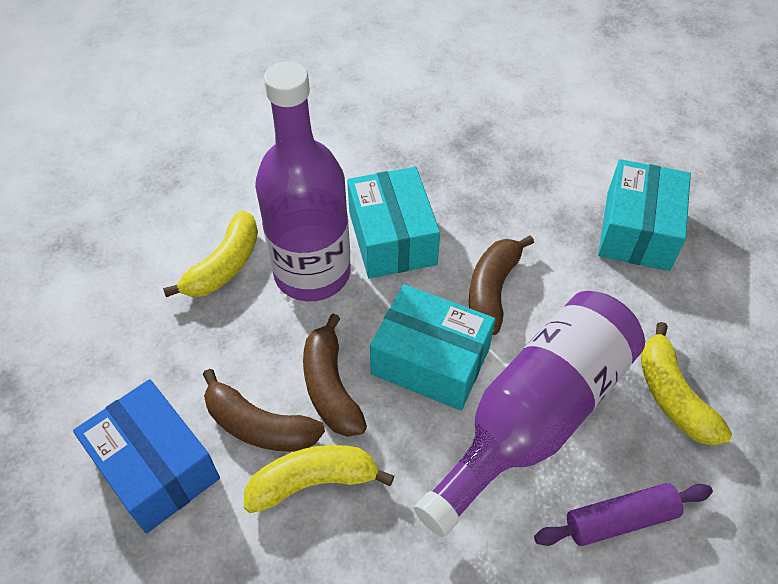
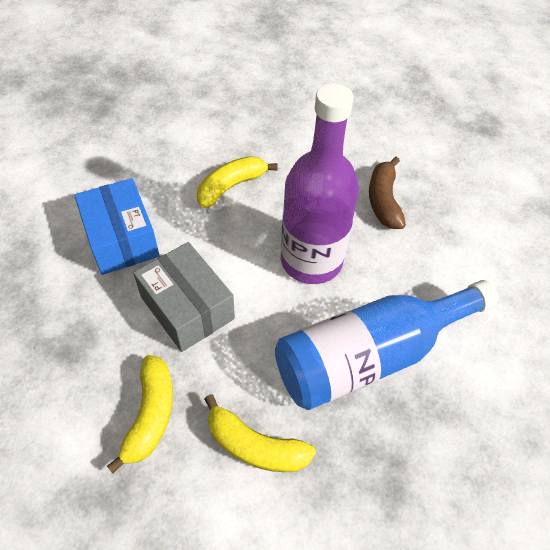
blue bottle: none = 0 -> [275,280,498,410] = 1
brown banana: [203,369,325,452] [303,314,367,437] [469,235,534,335] = 3 -> [369,157,406,229] = 1
grey box: none = 0 -> [133,242,235,352] = 1
purple bottle: [255,61,351,301] [414,291,645,537] = 2 -> [281,83,359,284] = 1
purple rolling pin: [534,483,713,546] = 1 -> none = 0
turquoise box: [347,167,440,278] [370,284,495,411] [598,159,691,271] = 3 -> none = 0

